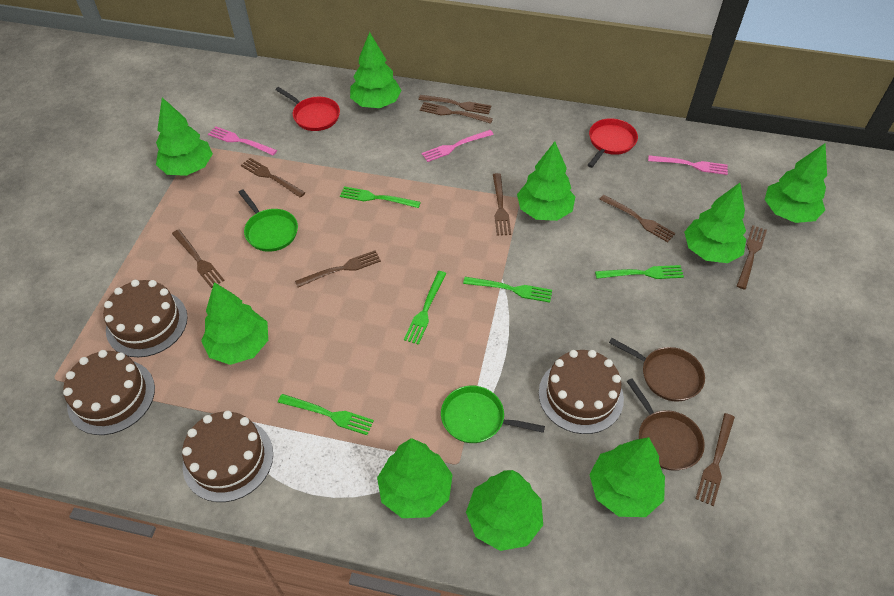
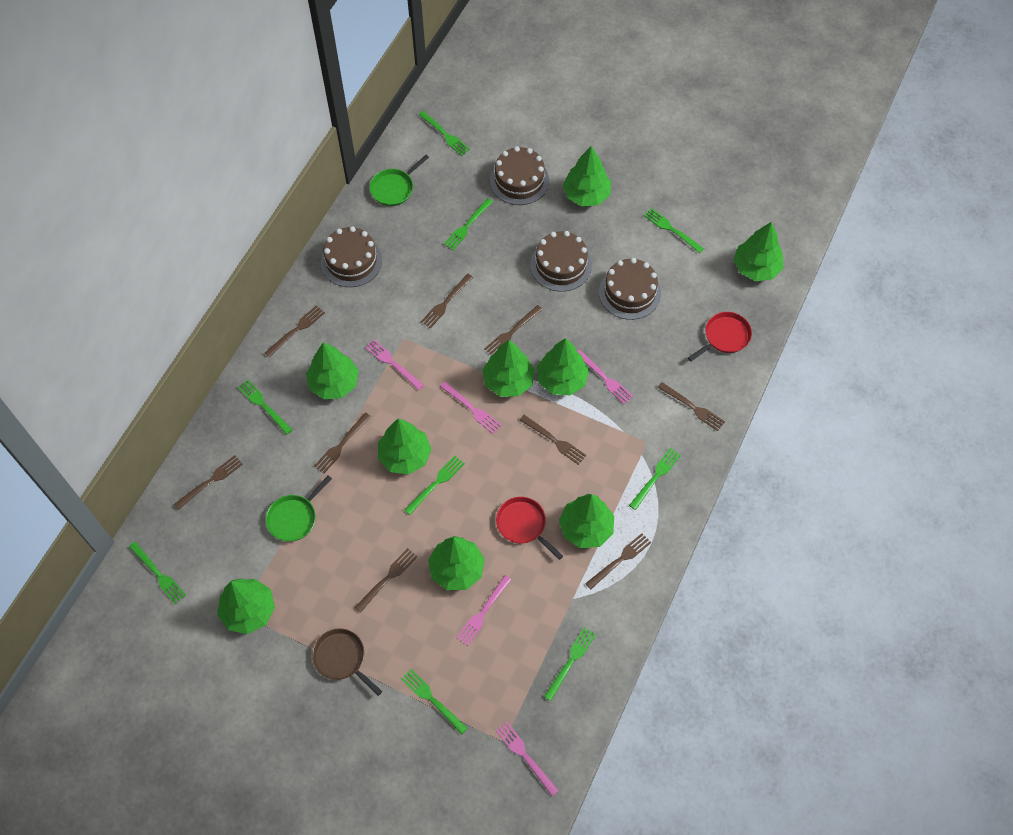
brown pan: [609,338,705,402] [627,379,705,471] = 2 -> [312,628,382,696] = 1
green fork: [278,394,374,435] [340,186,421,208] [404,271,447,345] [463,277,552,303] [595,265,684,279] = 5 -> [129,542,186,604] [238,380,292,435] [401,669,468,735] [404,456,465,515] [418,111,470,156] [444,198,493,250] [544,627,596,701] [629,448,681,510] [644,208,704,253] = 9
pink fork: [208,126,277,155] [422,130,494,162] [648,155,728,175] = 3 -> [365,339,424,390] [440,381,502,434] [456,575,512,646] [496,722,559,796] [577,349,633,404] = 5

